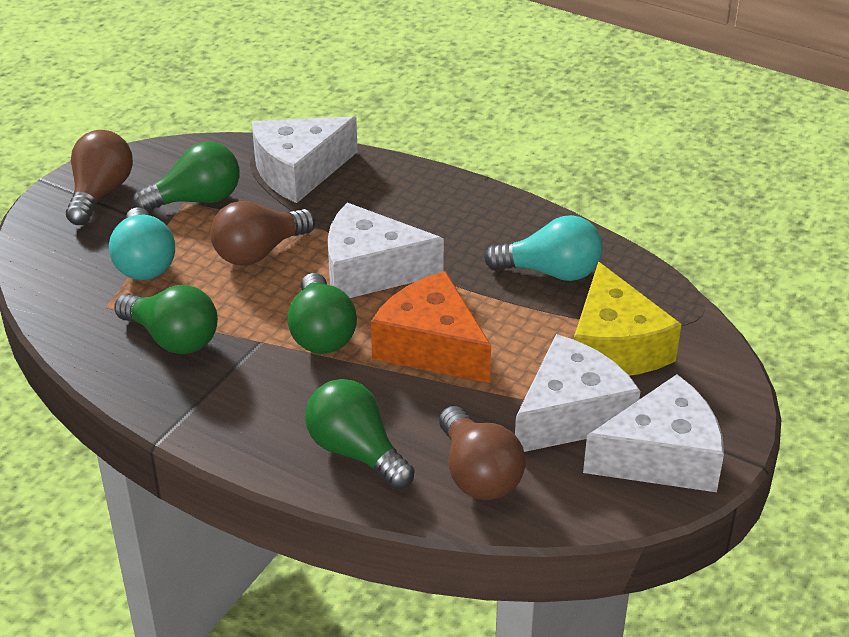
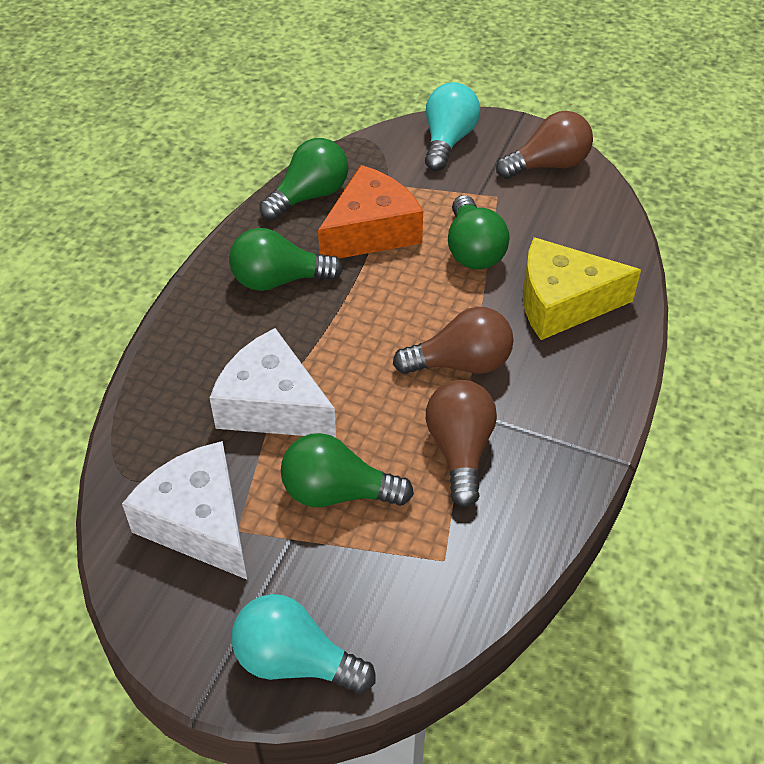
white cheese: [252,116,358,203] [328,203,444,298] [515,334,640,452] [583,374,724,492] = 4 -> [122,441,247,579] [210,328,336,438] = 2

